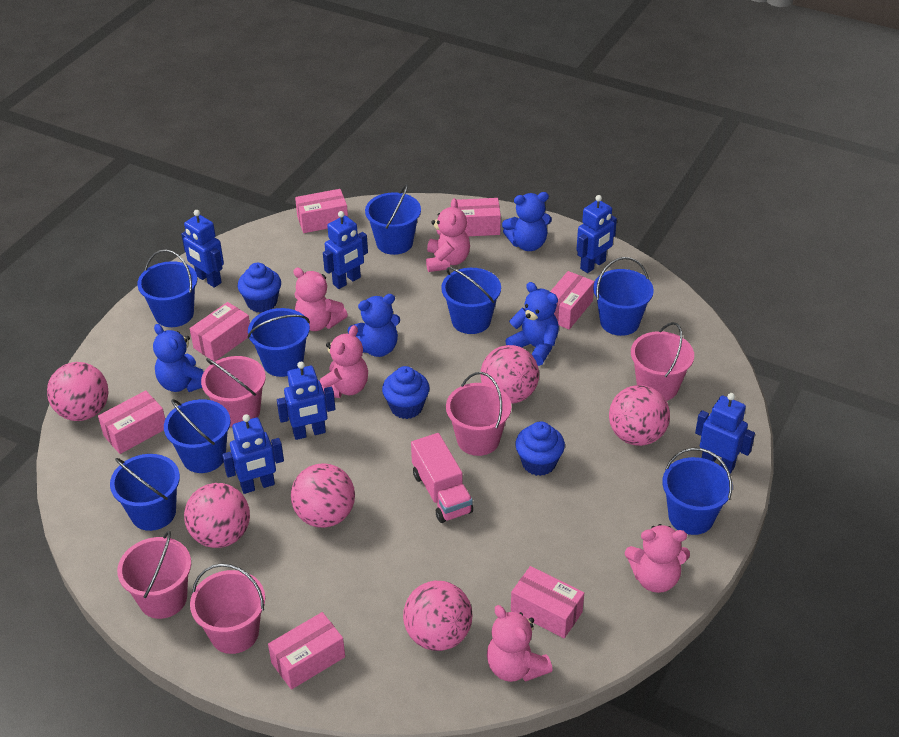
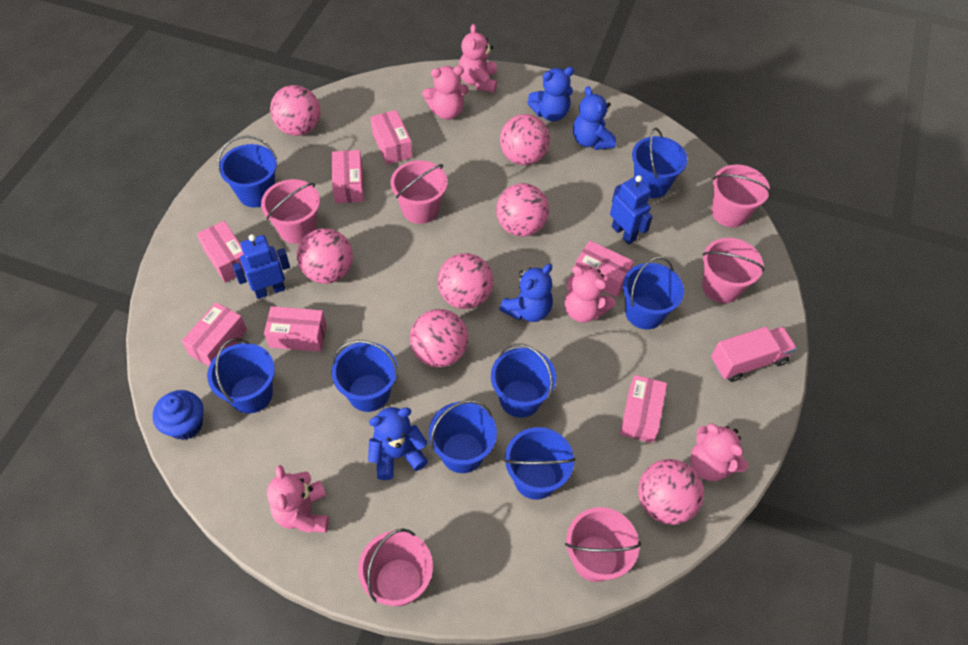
blue cupcake: [238,263,281,313] [382,366,430,419] [515,421,565,476] = 3 -> [153,390,203,440] = 1
blue robot: [181,210,224,288] [222,414,284,494] [277,362,335,440] [323,211,368,289] [577,195,617,273] [695,393,755,474] = 6 -> [232,234,290,299] [610,175,653,244] = 2
pink ball: [47,362,108,421] [184,483,250,548] [291,463,355,528] [403,581,472,651] [480,345,539,404] [609,385,670,446] = 6 -> [270,85,321,136] [297,228,353,284] [410,309,468,368] [437,253,493,309] [496,183,549,237] [500,114,550,165] [638,459,704,525] = 7
pink bucket: [117,531,191,619] [190,563,265,654] [201,356,266,427] [446,372,511,456] [631,322,694,401] = 5 -> [261,179,320,244] [358,529,433,606] [391,160,447,224] [565,507,641,582] [702,238,765,303] [712,165,771,227] = 6

